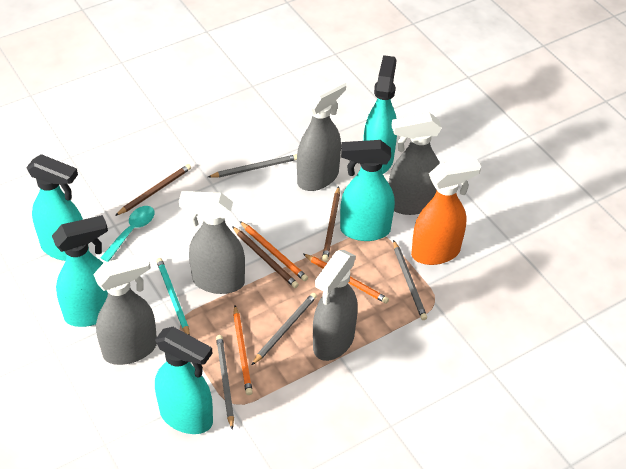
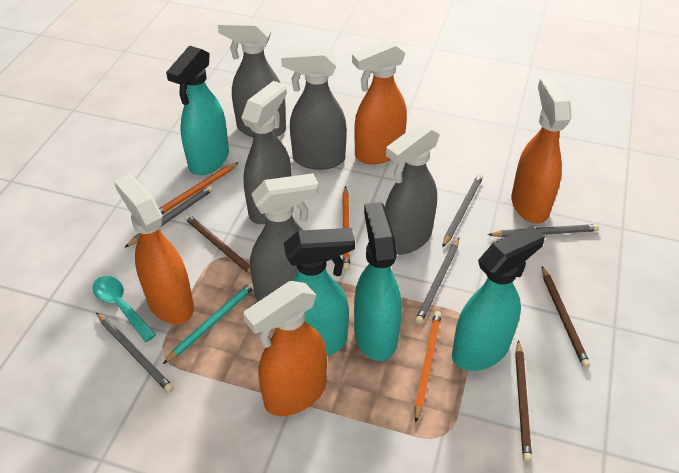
grey pencil: [208,154,297,178] [216,335,234,430] [252,293,317,365] [393,240,427,320] = 4 -> [96,312,174,393] [124,185,213,248] [415,238,459,324] [442,174,483,248] [488,224,599,237] = 5
orange spray bottle: [411,158,481,265] = 1 -> [114,175,194,324] [243,281,327,416] [352,39,407,164] [511,78,571,223] = 4
turquoise spray bottle: [26,154,89,261] [52,215,108,327] [155,327,213,434] [340,140,395,241] [363,55,397,174] = 5 -> [166,46,229,175] [284,228,355,356] [354,202,402,361] [452,225,545,371] = 4

